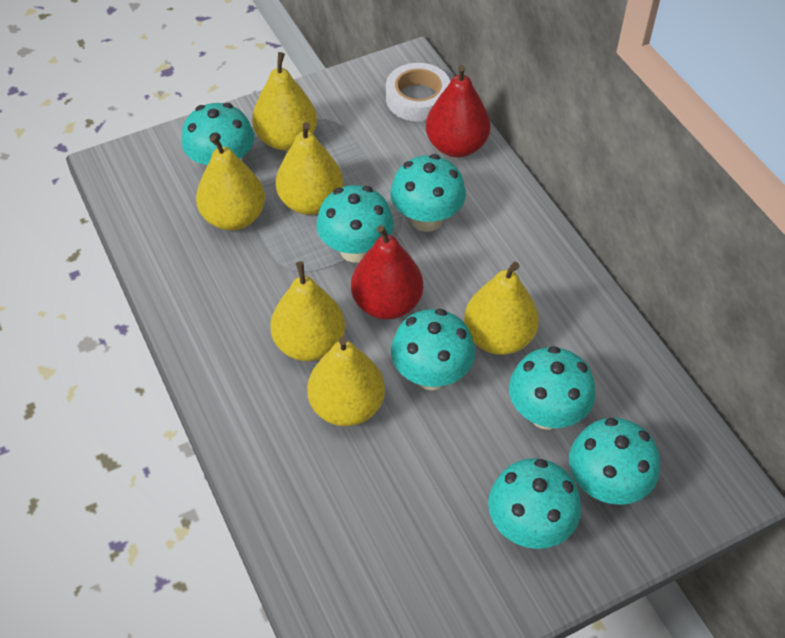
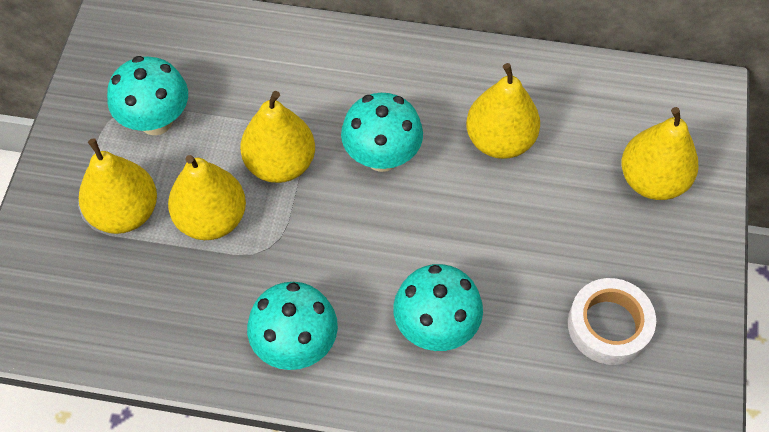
red pear: [351,225,423,320] [426,65,490,157] = 2 -> none = 0
turquoise mushroom: [182,103,254,166] [317,185,394,263] [391,154,466,232] [391,309,475,390] [488,458,581,549] [509,346,596,430] [569,418,660,505] = 7 -> [107,56,188,135] [247,282,338,370] [341,93,423,172] [393,264,483,351] = 4
yellow pear: [196,135,265,231] [252,52,317,151] [270,261,345,361] [276,122,343,215] [307,337,385,426] [464,262,539,355] = 6 -> [79,138,157,234] [168,155,246,240] [240,91,315,183] [466,63,540,159] [621,107,699,200] = 5

